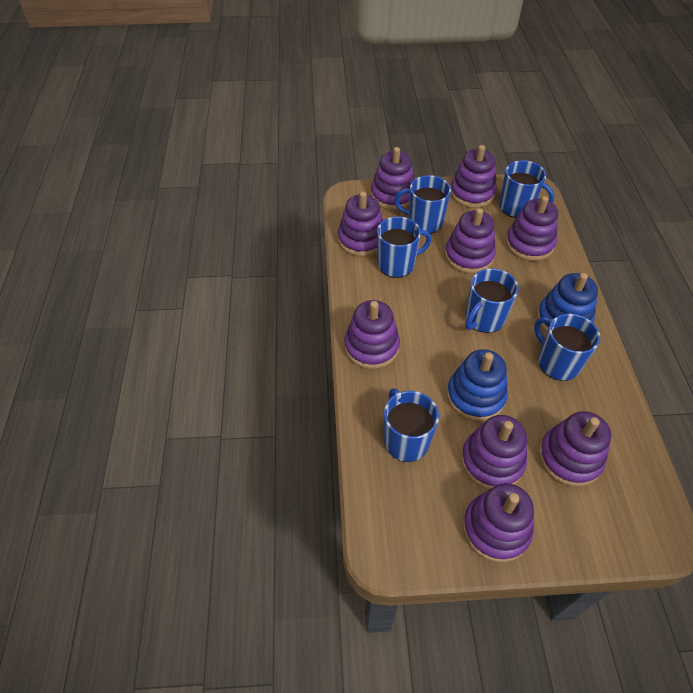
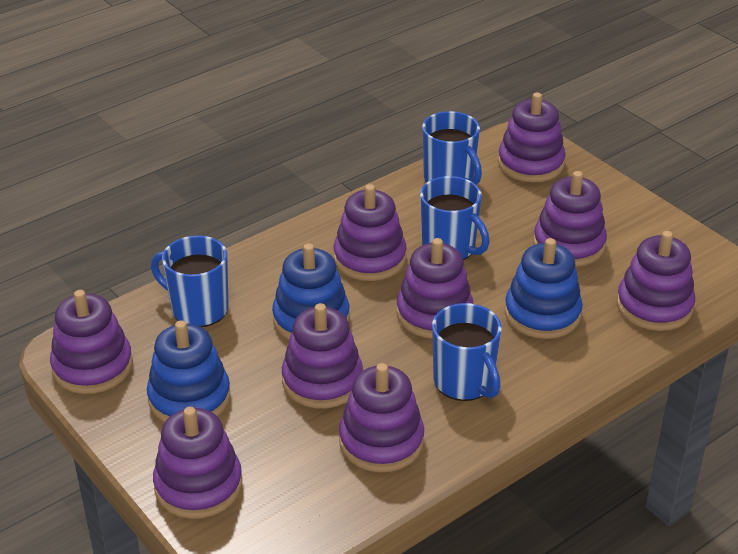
blue mug: [377,217,431,278] [384,388,439,462] [394,175,451,234] [465,268,519,333] [499,160,555,218] [534,314,600,381] = 6 -> [151,236,228,327] [420,176,490,260] [422,111,482,185] [432,303,502,401] = 4
blue stacking toy: [447,349,508,421] [537,273,598,333] = 2 -> [147,320,231,422] [272,243,350,340] [505,238,583,339] = 3

